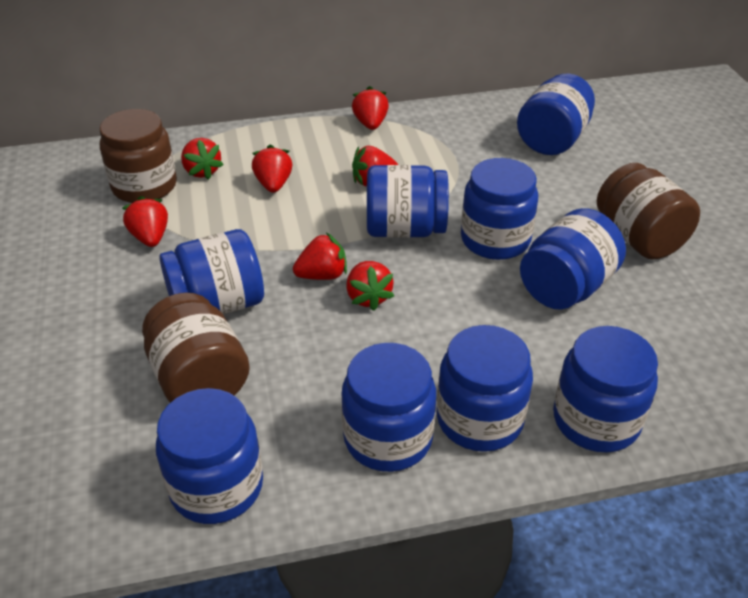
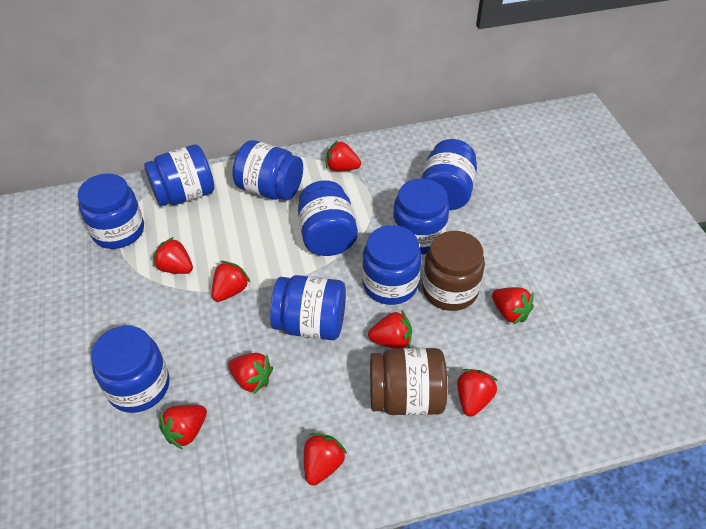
brown jar: [100,109,177,203] [142,292,250,403] [597,163,700,260] = 3 -> [370,348,447,415] [422,231,485,311] = 2
red strawberry: [122,196,168,247] [181,138,224,180] [252,145,292,193] [293,233,347,280] [346,261,394,311] [352,86,389,130] [352,146,398,187] = 7 -> [153,237,193,274] [159,405,207,449] [212,261,251,302] [228,353,273,395] [304,433,347,485] [326,140,361,171] [368,310,412,349] [457,369,498,417] [492,287,534,324] = 9

